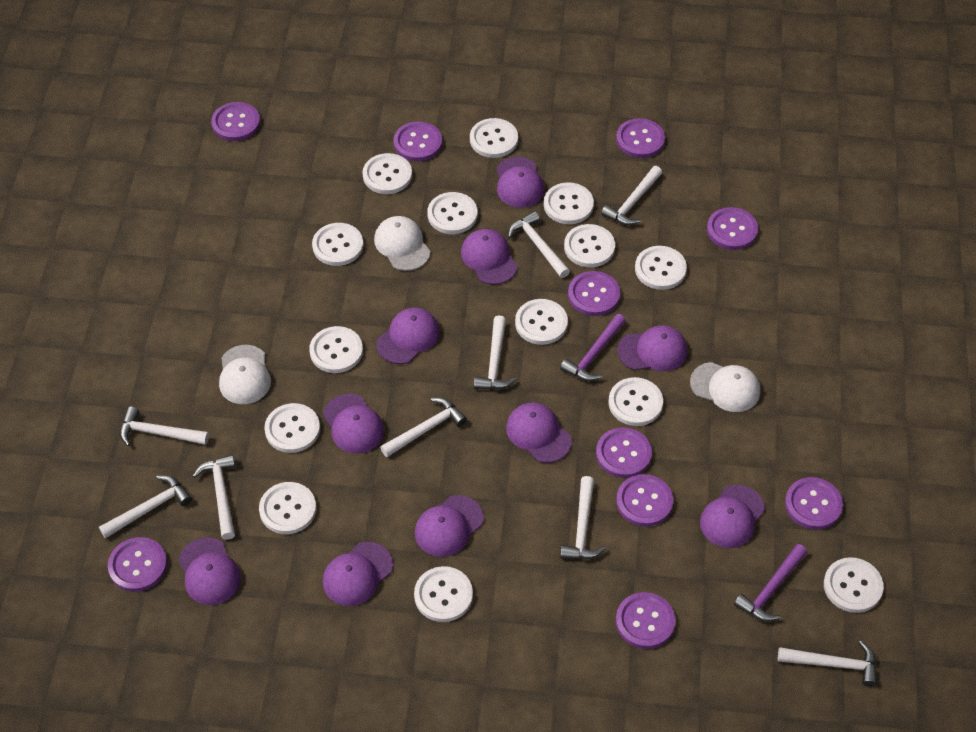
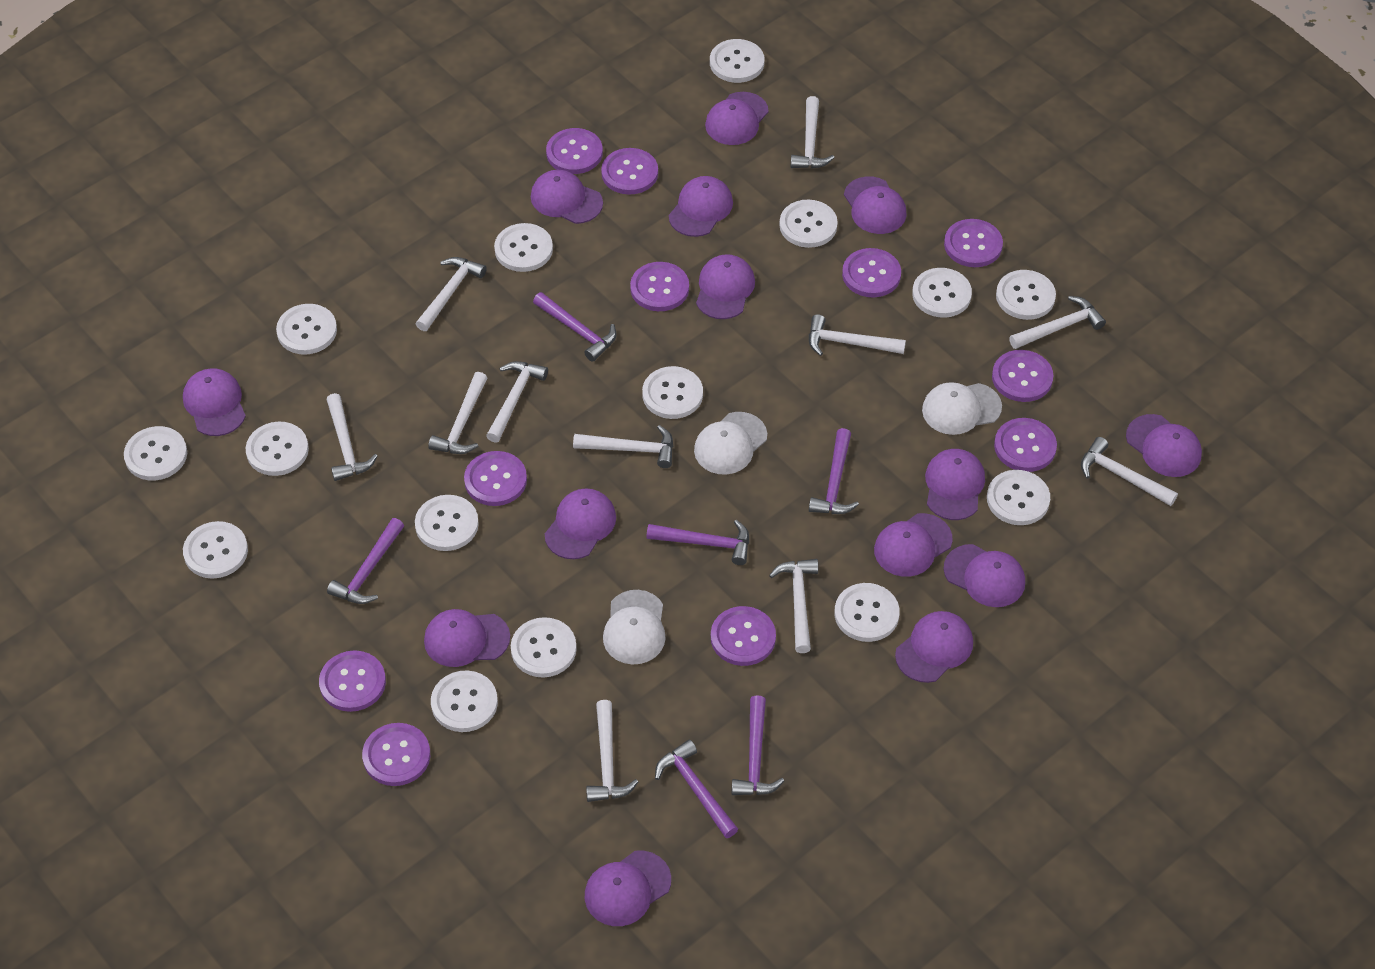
purple button: [108,537,167,592] [211,102,260,141] [393,121,442,161] [568,271,620,316] [596,427,652,478] [616,118,665,158] [616,474,673,527] [616,592,676,649] [707,207,758,250] [785,477,843,530] = 10 -> [319,650,386,712] [362,723,430,786] [464,451,527,506] [546,128,603,174] [601,148,658,195] [630,262,689,311] [711,606,776,666] [842,248,901,297] [944,219,1003,267] [992,350,1053,402] [994,418,1057,472] = 11
purple cap: [179,538,241,605] [323,394,384,454] [323,542,393,606] [376,308,440,364] [415,495,484,557] [461,229,518,285] [497,157,544,208] [506,403,572,463] [618,325,687,371] [700,485,765,548] = 10 -> [183,369,246,436] [424,609,510,667] [531,170,603,224] [545,489,616,559] [585,850,671,926] [669,176,733,237] [696,254,755,319] [705,92,769,145] [844,176,907,234] [874,513,952,577] [895,611,973,683] [925,449,985,520] [944,544,1025,607] [1126,414,1202,477] = 14
purple hammer: [560,314,626,381] [734,544,807,621] = 2 -> [327,518,404,604] [533,292,617,362] [646,520,749,565] [655,739,738,838] [731,696,784,795] [809,428,859,514] = 6
white button: [259,482,316,534] [264,403,320,453] [309,326,363,373] [312,223,363,266] [363,153,412,194] [414,566,473,622] [427,192,478,234] [470,118,518,158] [515,299,568,345] [544,182,594,224] [564,224,615,267] [608,377,663,426] [635,246,687,290] [824,557,884,613] = 14 -> [124,426,187,481] [183,521,248,579] [246,422,309,476] [276,304,337,355] [415,495,479,551] [431,670,498,732] [494,223,553,272] [511,617,577,678] [642,366,703,419] [710,39,764,83] [779,200,838,248] [834,583,900,642] [912,268,972,318] [987,470,1050,525] [996,270,1056,320] = 15
white hammer: [99,476,192,539] [120,406,209,446] [193,455,235,540] [380,398,467,457] [474,316,516,390] [508,211,570,278] [560,476,606,559] [601,166,662,225] [778,641,877,687] = 9 -> [326,393,378,481] [416,257,487,331] [428,372,487,454] [486,361,548,443] [573,425,673,468] [586,700,638,802] [769,559,818,653] [790,96,835,168] [809,314,906,356] [1009,296,1106,349] [1081,437,1178,506] = 11

